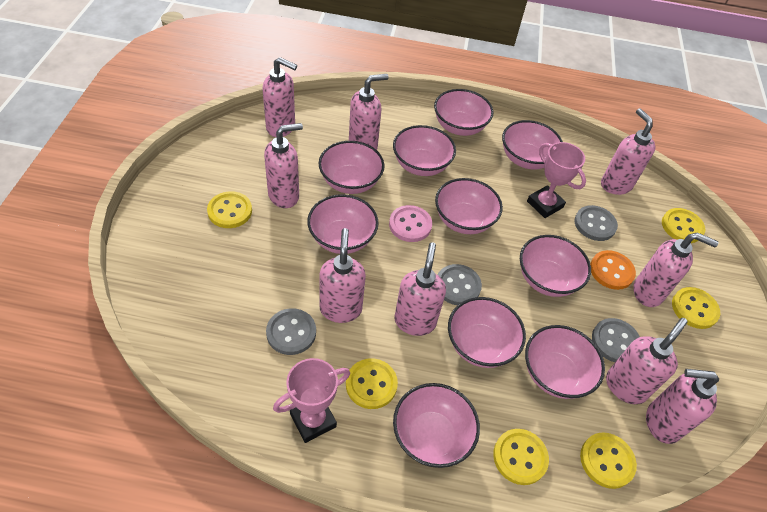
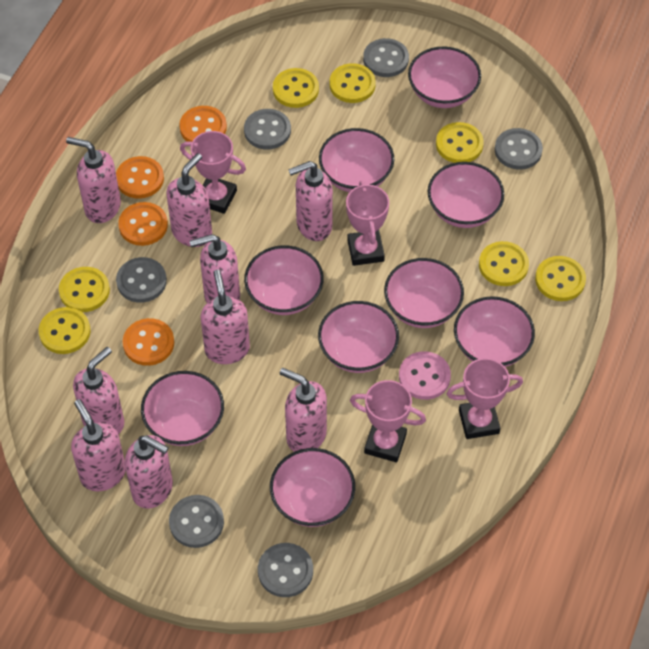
grey button: [266,308,316,355] [438,264,482,305] [574,205,618,241] [592,318,640,362] = 4 -> [116,257,167,303] [169,495,224,548] [244,109,291,150] [258,543,313,597] [363,38,409,77] [495,128,543,170] = 6
orange button: [590,250,636,290] = 1 -> [116,156,164,199] [118,202,168,246] [123,318,174,366] [179,106,227,142] = 4
pink bowl: [307,194,379,254] [318,141,385,194] [393,125,456,176] [393,383,480,468] [434,89,494,136] [435,178,503,234] [448,297,526,368] [502,120,563,169] [520,235,591,297] [525,325,605,399] = 10 -> [141,371,224,446] [244,245,324,315] [270,448,355,527] [318,301,399,373] [319,128,394,192] [384,258,464,328] [408,46,481,108] [428,162,504,228] [454,296,535,367] = 9
pink trophy: [273,358,350,443] [527,142,586,218] = 2 -> [180,131,246,214] [346,181,389,266] [350,380,426,462] [446,358,523,439] = 4
yellow button: [207,191,252,228] [346,358,398,409] [493,429,549,485] [580,432,637,489] [662,208,706,243] [672,287,720,329] = 6 -> [39,307,91,354] [59,267,110,312] [273,68,319,108] [329,63,376,103] [436,122,484,163] [479,241,529,286] [535,256,586,301] = 7

